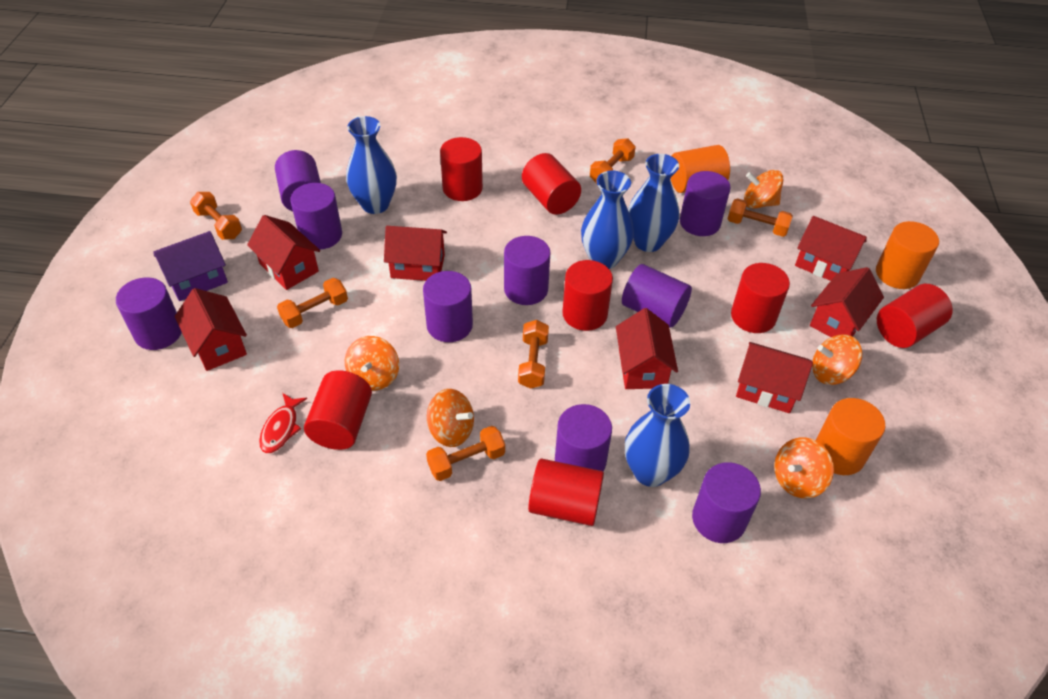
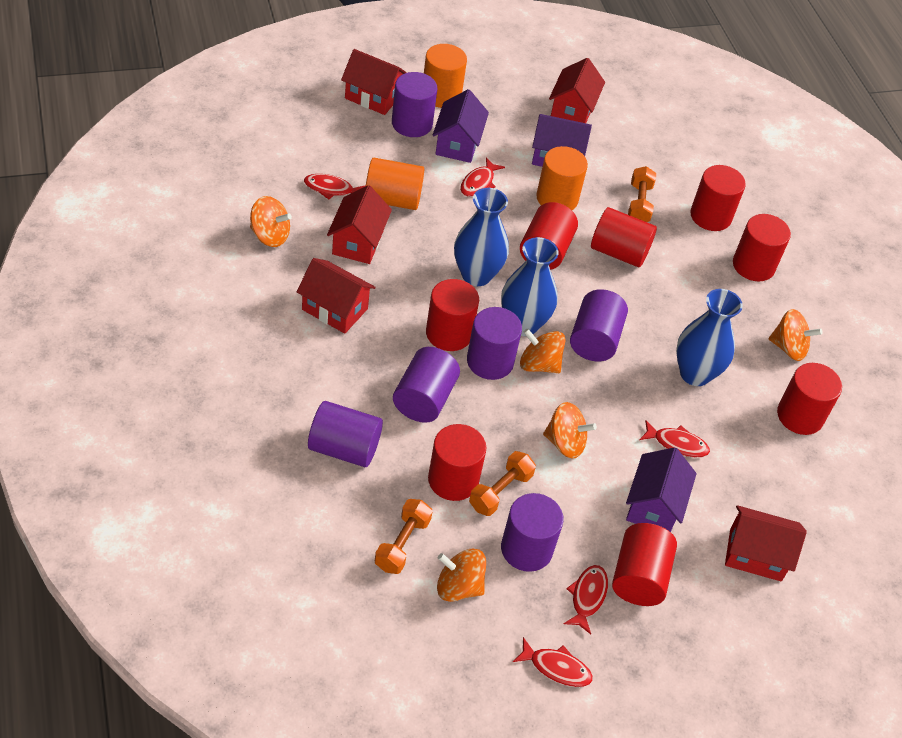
blue vase: [346,116,397,214] [581,171,634,269] [625,384,690,487] [628,154,679,252] = 4 -> [454,188,509,286] [501,237,559,336] [676,289,743,386] = 3
orange dumbbell: [190,192,242,240] [277,278,348,328] [426,426,505,481] [518,320,549,389] [590,138,636,183] [728,198,793,237] = 6 -> [375,499,433,574] [469,451,536,516] [628,166,656,222] = 3
purple cylinder: [116,277,182,350] [275,150,321,212] [290,183,342,250] [423,271,473,342] [504,236,551,305] [555,404,612,471] [622,264,692,328] [680,171,731,236] [692,462,761,543] = 9 -> [308,401,383,467] [392,72,437,137] [393,347,460,423] [467,307,522,380] [501,493,564,572] [570,289,628,361] = 6
purple house: [153,231,228,301] = 1 -> [432,89,489,163] [532,114,592,167] [626,447,697,532] = 3
red cylinder: [304,370,372,450] [440,137,483,201] [522,153,581,215] [528,458,604,526] [562,260,613,331] [731,263,790,333] [877,284,953,348] = 7 -> [426,279,479,351] [428,424,486,501] [520,202,578,270] [591,207,657,267] [612,523,677,606] [690,165,746,231] [733,214,791,281] [777,363,842,435] = 8
red fish: [259,393,307,453] = 1 -> [304,174,366,199] [460,157,505,197] [513,637,593,687] [564,565,608,634] [640,420,710,457] = 5
red house: [175,288,247,371] [247,215,320,290] [384,226,447,281] [616,308,678,389] [736,342,813,413] [795,216,867,281] [810,267,884,337] = 7 -> [297,258,376,334] [327,185,392,264] [341,49,407,115] [549,58,605,123] [725,505,807,581] = 5

